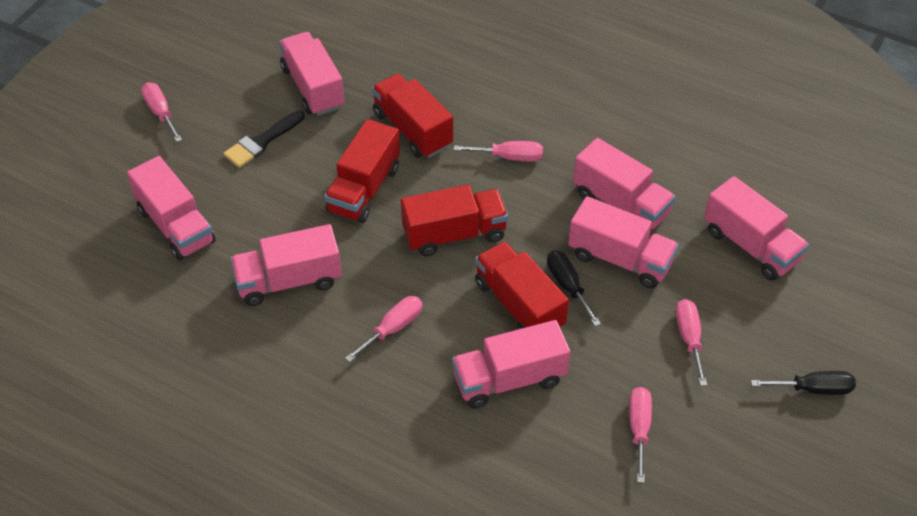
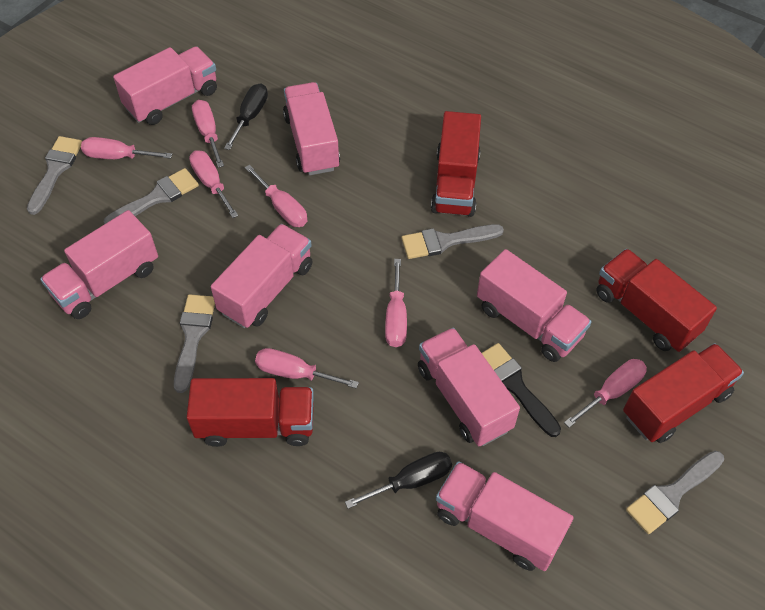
grey brush: none = 0 -> [27,136,82,215] [104,168,199,224] [174,294,215,393] [401,224,504,259] [626,451,724,534] = 5
pink screwdriver: [141,82,182,142] [345,296,422,362] [454,141,543,161] [629,387,652,483] [676,299,707,386] = 5 -> [81,137,172,159] [189,150,238,218] [192,100,224,168] [245,165,307,227] [255,348,359,389] [385,259,407,347] [564,359,647,428] = 7

